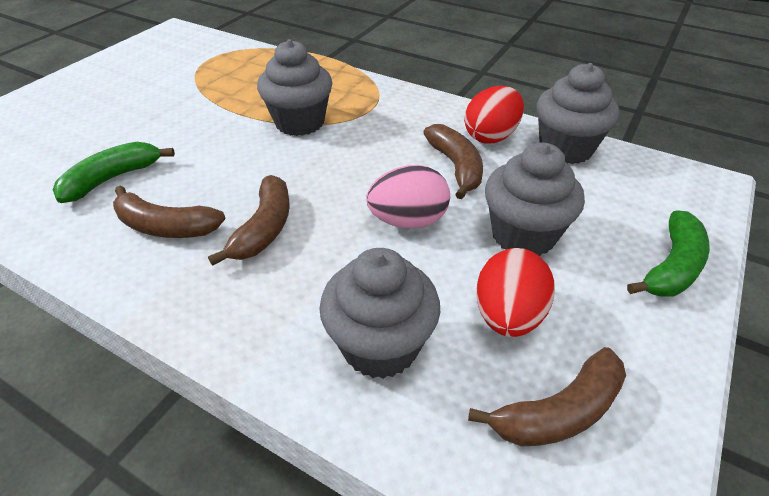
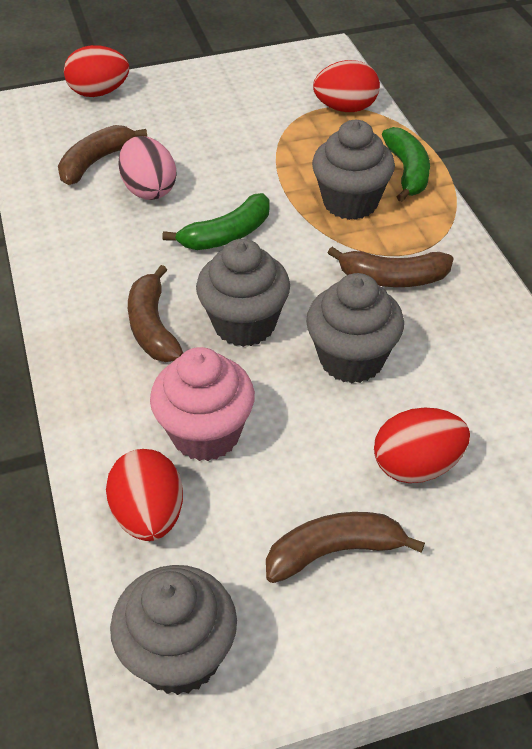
pink cupcake: none = 0 -> [150,347,255,461] = 1
red egg: [464,86,524,143] [476,248,555,337] = 2 -> [64,45,129,97] [106,449,183,541] [313,60,380,112] [374,408,470,483] = 4

